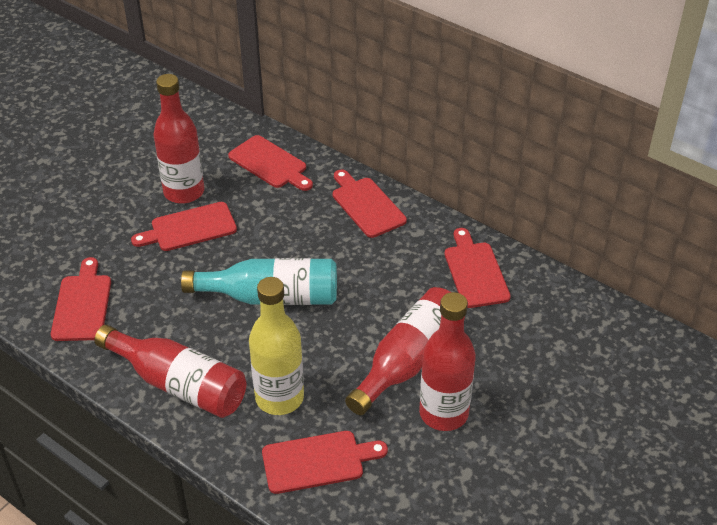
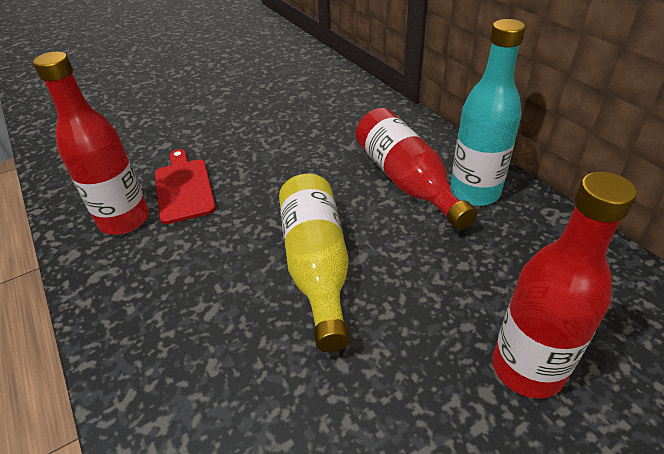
red bottle: [94,325,246,418] [153,74,204,204] [345,287,465,415] [419,292,476,431] = 4 -> [33,52,149,235] [356,108,477,230] [492,172,637,399] = 3
red cutting board: [51,257,111,341] [131,202,237,251] [228,135,313,191] [262,431,388,494] [333,170,407,238] [445,228,511,308] = 6 -> [155,149,216,224] = 1

